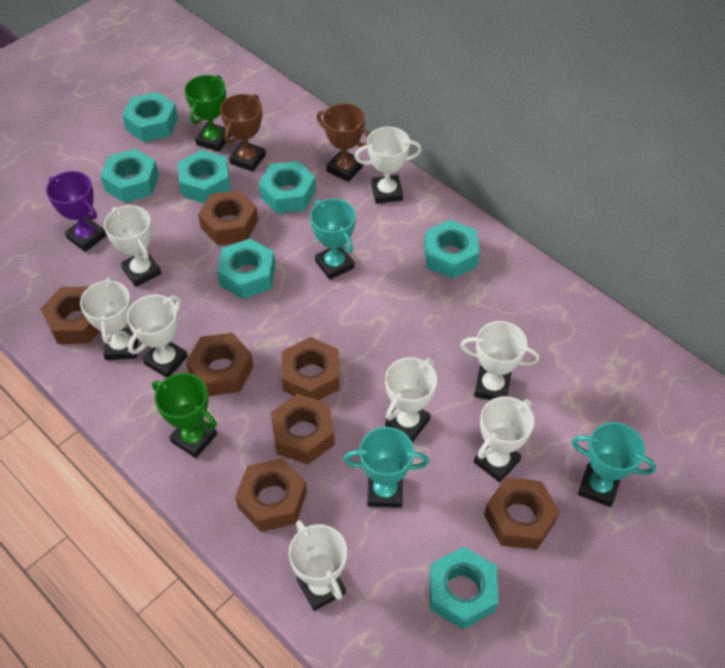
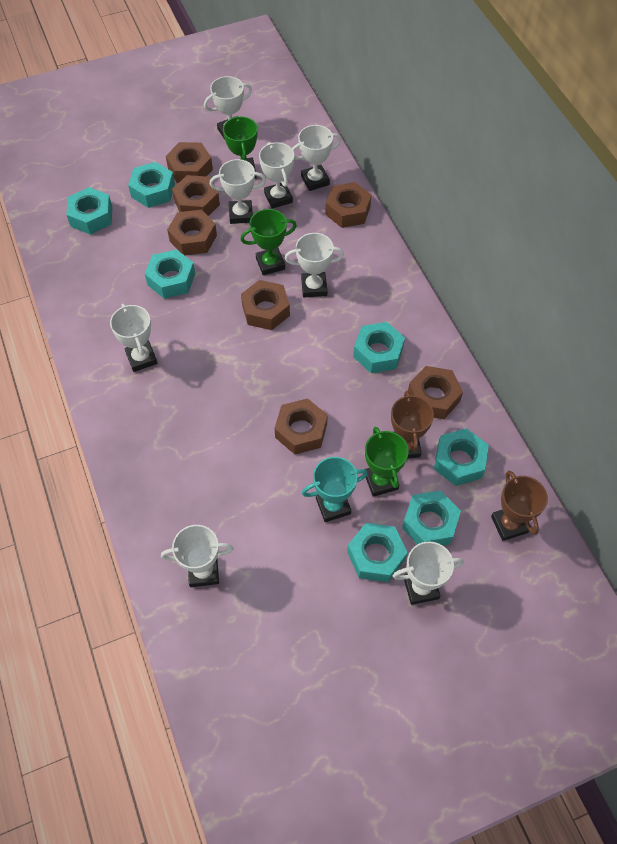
green trophy: [152,373,217,458] [184,75,231,152] = 2 -> [223,116,258,179] [240,209,297,275] [365,427,409,497] = 3
purple trophy: [46,171,107,252] = 1 -> none = 0
turquoise trophy: [310,198,356,280] [344,427,429,508] [571,422,656,507] = 3 -> [302,457,367,522] = 1

